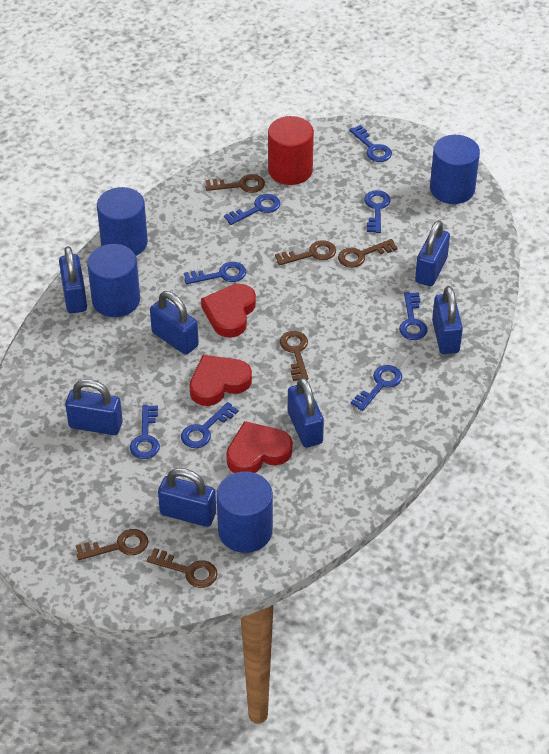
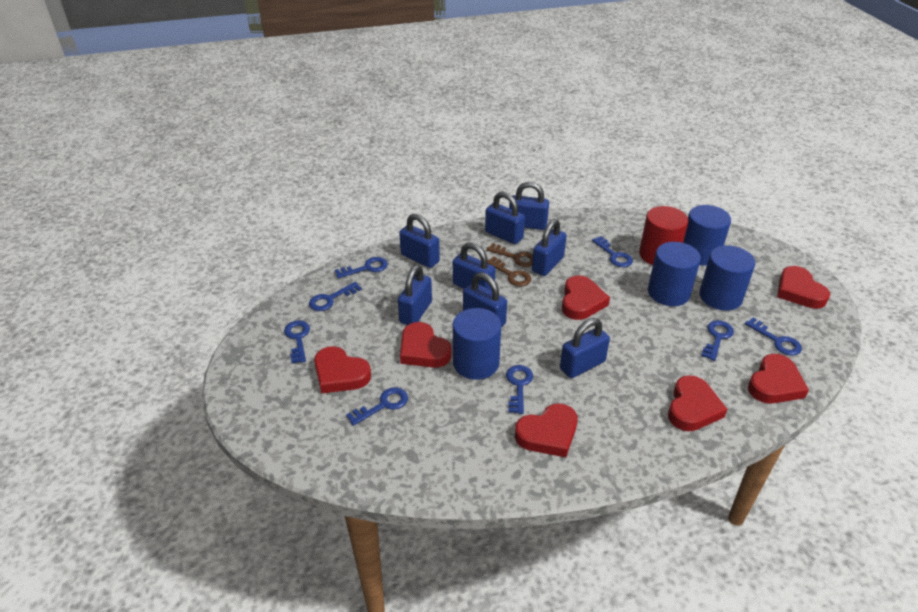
blue padlock: [59,246,87,314] [65,379,123,435] [150,291,199,355] [158,468,216,527] [288,377,324,448] [415,220,450,286] [432,286,463,354] = 7 -> [398,265,432,325] [399,214,440,268] [453,242,496,291] [463,272,507,327] [485,191,525,244] [509,182,549,230] [532,219,567,276] [560,318,610,378] = 8
brown key: [76,529,148,560] [147,548,218,588] [205,174,265,193] [275,240,336,266] [280,331,308,381] [338,239,398,268] = 6 -> [487,243,533,267] [488,257,531,286] = 2
red heart: [189,355,252,406] [201,284,256,338] [226,421,293,473] = 3 -> [314,346,371,393] [400,322,452,368] [515,403,578,457] [562,275,610,320] [668,375,728,431] [748,354,809,404] [777,266,830,309] = 7

